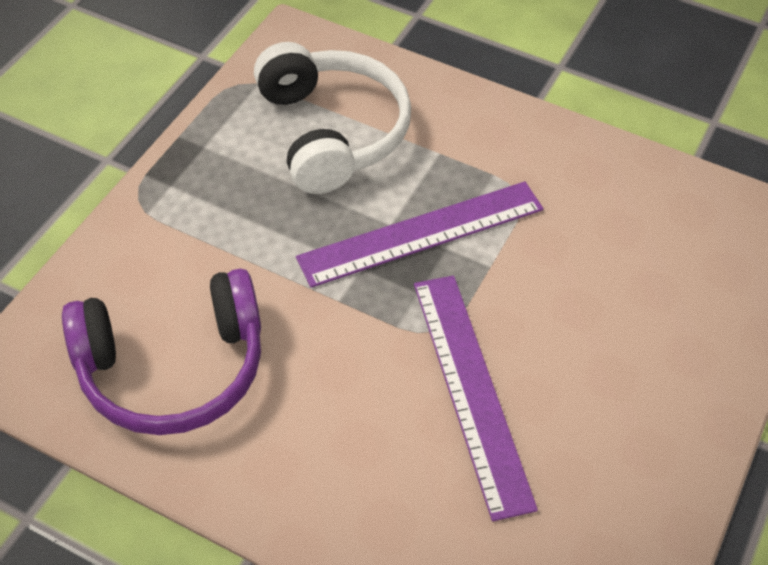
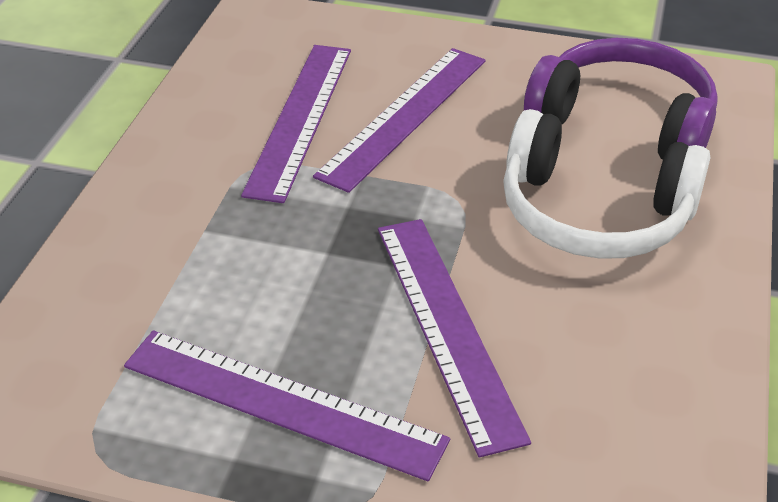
purple ruler: [296,182,544,288] [414,276,538,521] = 2 -> [124,330,450,481] [241,45,351,203] [313,48,486,193] [378,219,531,457] = 4

